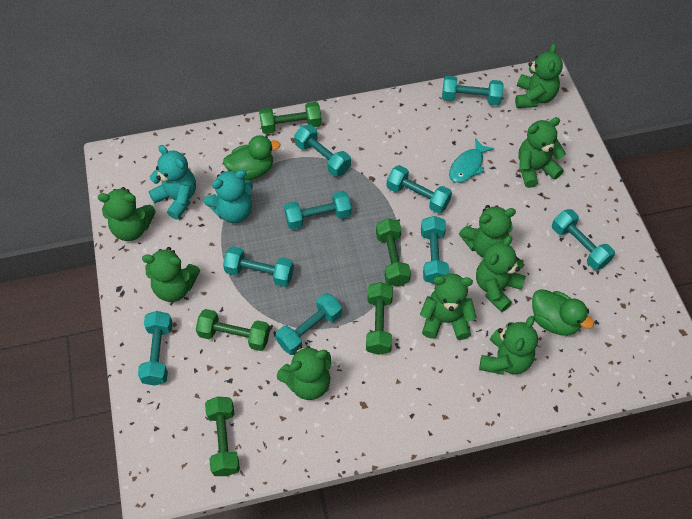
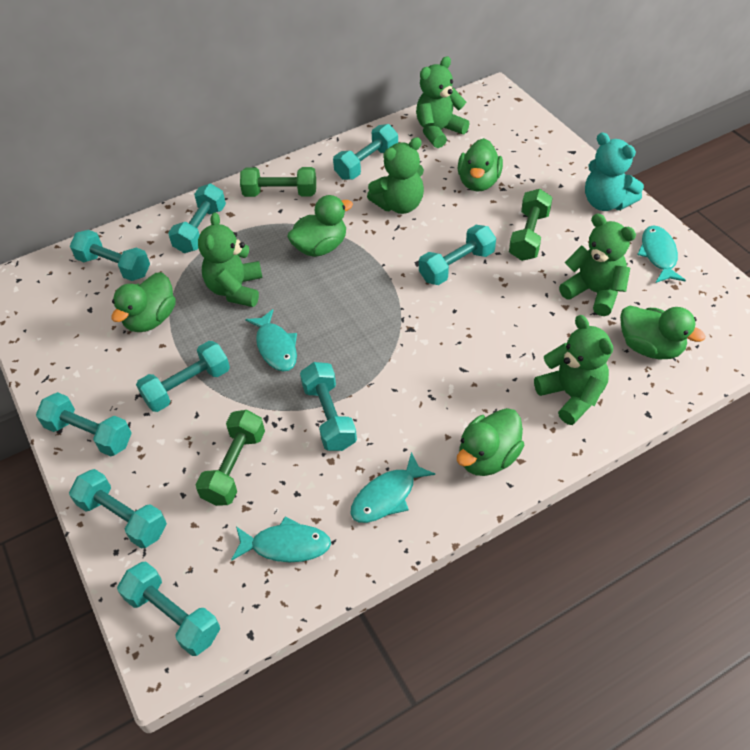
green duck: [223,135,281,180] [532,289,594,336] = 2 -> [112,272,176,332] [287,195,353,257] [457,408,524,476] [458,138,503,192] [620,305,705,359] = 5
green dumbbell: [196,309,270,351] [205,397,240,476] [259,102,322,134] [366,282,393,355] [376,218,411,286] = 5 -> [196,410,265,506] [240,167,316,197] [509,189,553,261] = 3
green teddy bear: [98,187,156,241] [142,247,201,302] [277,345,331,400] [420,273,477,340] [459,205,516,258] [476,236,526,312] [479,316,538,375] [515,43,563,108] [518,117,566,188] = 9 -> [198,212,263,307] [367,137,424,214] [416,56,470,148] [534,315,613,425] [559,214,636,316] = 5
turquoise fish: [449,138,494,183] = 1 -> [231,516,331,562] [245,309,297,371] [350,452,435,523] [637,225,686,283] = 4
turquoise teddy bear: [149,145,196,219] [204,170,253,223] = 2 -> [585,132,644,211] = 1

